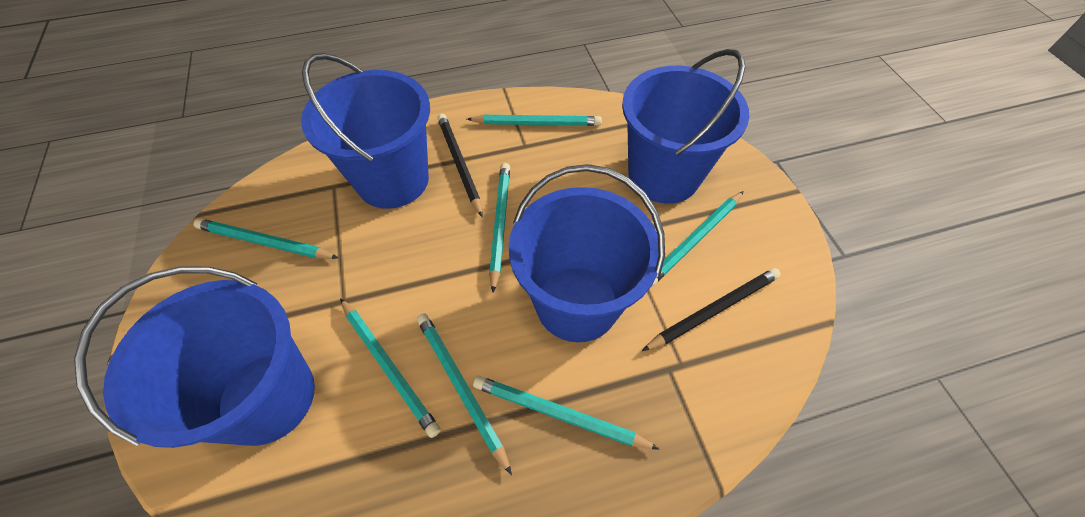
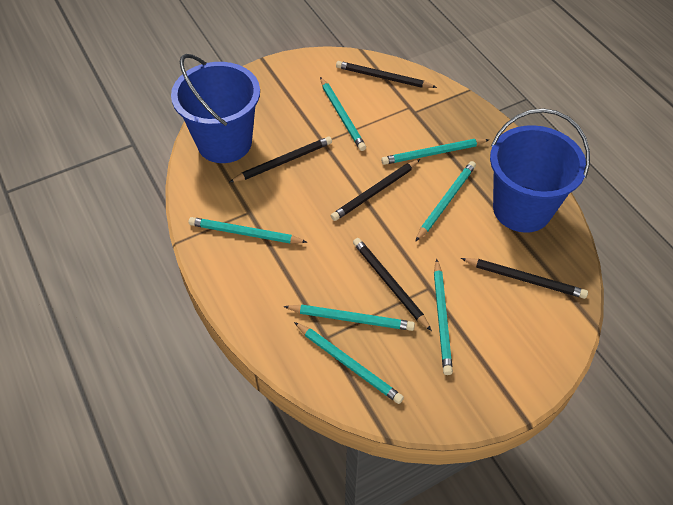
black pencil: [437,114,483,217] [642,268,781,351] = 2 -> [230,136,332,182] [331,159,420,221] [336,61,437,88] [353,238,432,331] [461,258,588,299] = 5
blue bucket: [74,267,315,448] [301,53,430,209] [509,164,665,342] [622,49,749,204] = 4 -> [171,54,260,163] [490,108,590,233] = 2

